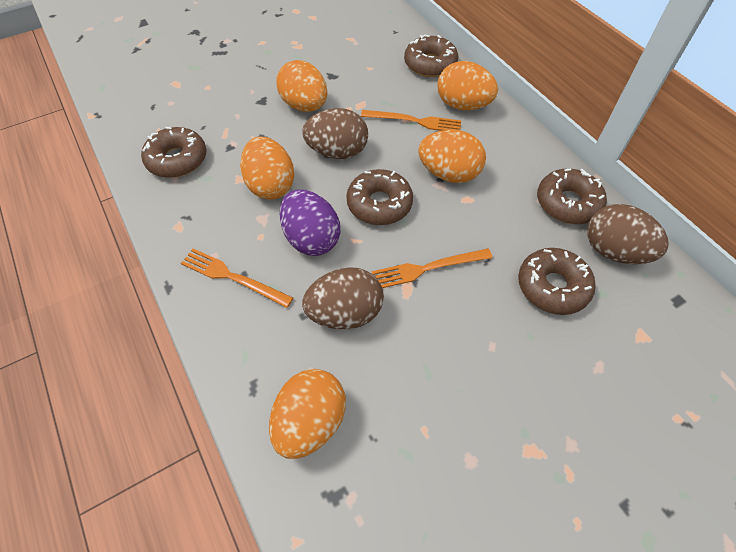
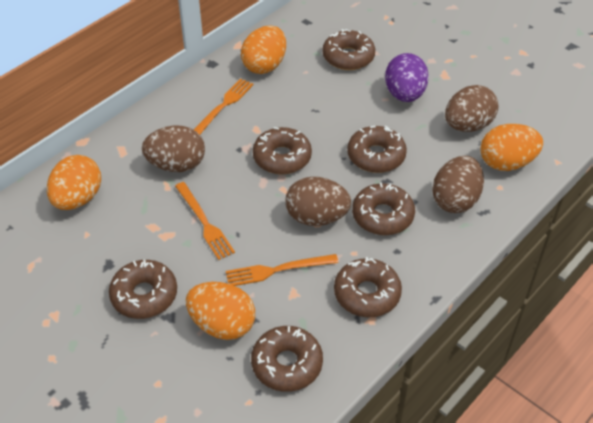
brown donut: [141,127,207,178] [346,169,413,225] [404,35,458,77] [518,248,596,315] [537,168,607,224] = 5 -> [109,260,177,319] [251,326,323,392] [253,127,312,174] [323,29,375,70] [334,257,402,317] [347,126,407,173] [352,183,415,235] = 7
brown egg: [302,108,368,159] [302,267,384,329] [587,204,669,264] = 3 -> [142,126,205,172] [286,177,351,226] [432,156,484,213] [445,85,498,132] = 4
orange egg: [240,137,294,200] [269,369,346,459] [276,60,328,112] [418,130,486,183] [437,61,498,110] = 5 -> [47,155,101,210] [186,282,255,340] [241,26,286,74] [480,124,543,171] = 4

